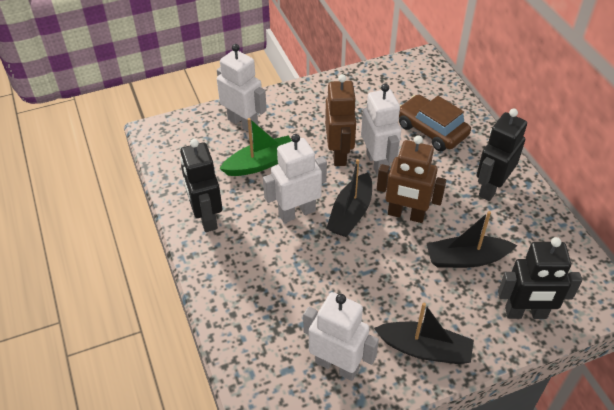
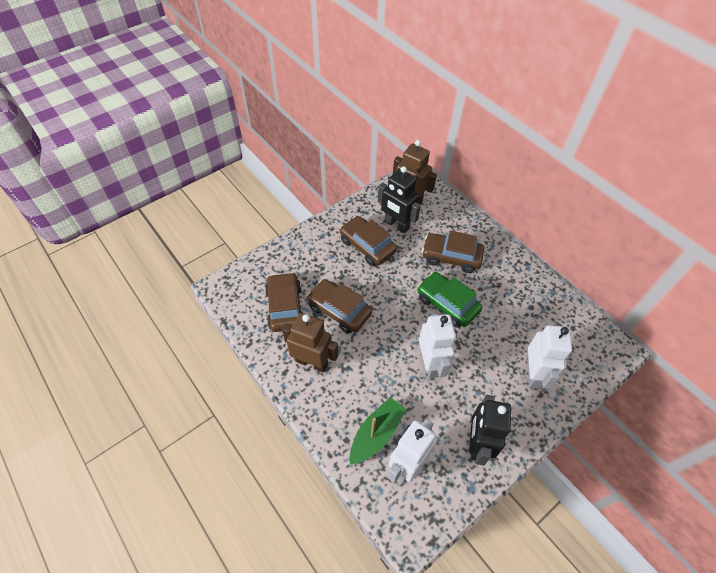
black boat: [327,159,372,237] [374,303,474,364] [427,211,517,268] = 3 -> none = 0
black robot: [180,139,222,232] [477,108,527,201] [498,237,582,319] = 3 -> [378,166,421,234] [469,395,511,466] = 2
brown car: [399,94,471,151] = 1 -> [265,272,303,332] [307,279,372,334] [340,216,397,266] [422,231,484,273] = 4
green car: none = 0 -> [418,272,482,328] = 1
white robot: [217,44,267,132] [263,134,327,223] [303,292,379,381] [361,84,401,176] = 4 -> [387,419,437,483] [419,314,456,378] [527,325,572,389] = 3

